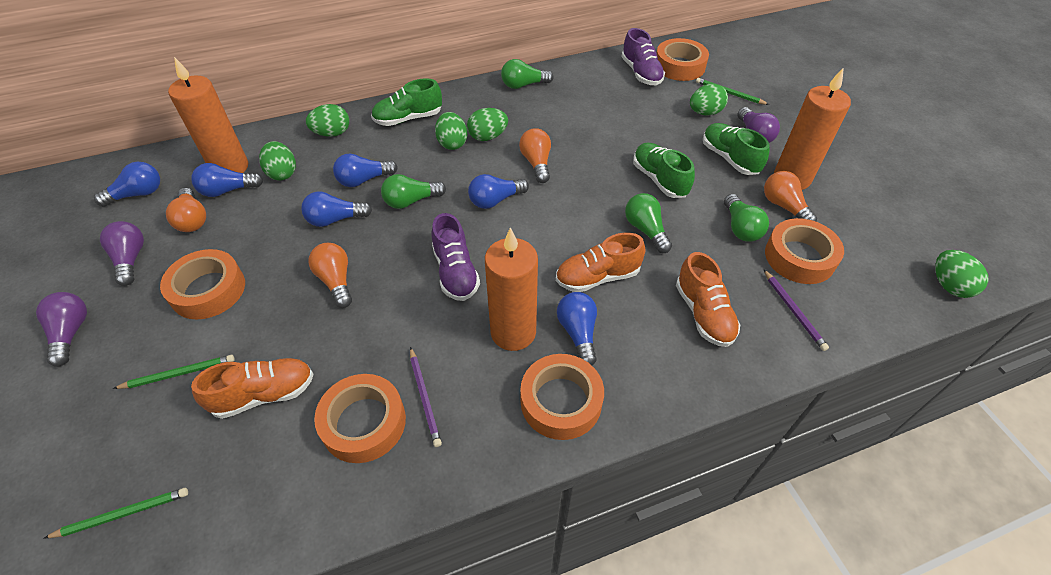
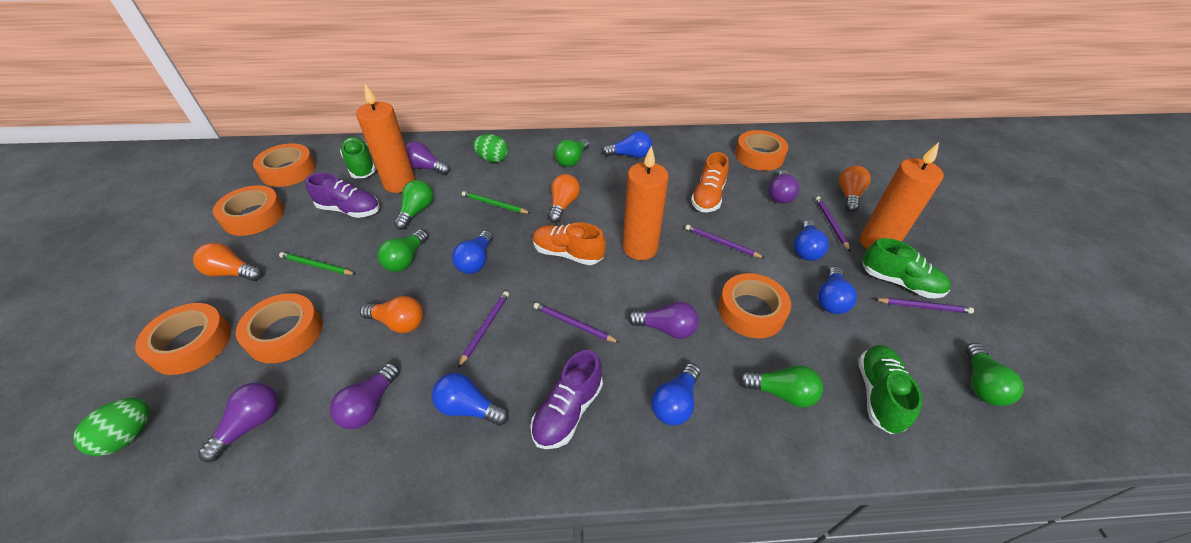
green egg: [259,141,296,180] [306,104,349,137] [435,112,467,150] [467,108,508,141] [690,84,728,116] [935,250,989,298] = 6 -> [74,398,149,456] [473,134,508,163] = 2
green light bulb: [381,174,446,209] [501,59,554,89] [625,193,672,253] [724,194,769,242] = 4 -> [377,229,428,272] [394,180,433,230] [555,138,590,167] [739,365,823,407] [965,343,1024,406] = 5
green pencil: [44,488,188,538] [113,355,234,389] [696,78,769,105] = 3 -> [279,252,355,275] [462,191,530,214] = 2
orange shoe: [191,358,313,419] [556,233,646,292] [676,252,740,347] = 3 -> [532,222,606,265] [691,152,729,212] = 2
orange tape: [160,249,245,320] [314,374,406,463] [520,354,604,440] [657,38,709,81] [765,218,844,284] = 5 -> [135,303,231,375] [213,185,284,236] [236,293,322,363] [253,143,316,187] [718,273,791,338] [735,130,788,171] = 6
purple light bulb: [36,292,87,367] [100,221,144,286] [738,107,780,143] = 3 -> [198,382,279,462] [330,363,400,429] [405,141,450,175] [628,302,699,339] [768,170,799,204] = 5
purple pencil: [410,347,442,447] [764,270,829,351] = 2 -> [458,291,509,368] [534,303,620,343] [685,225,764,258] [815,196,850,251] [875,298,974,314] = 5

